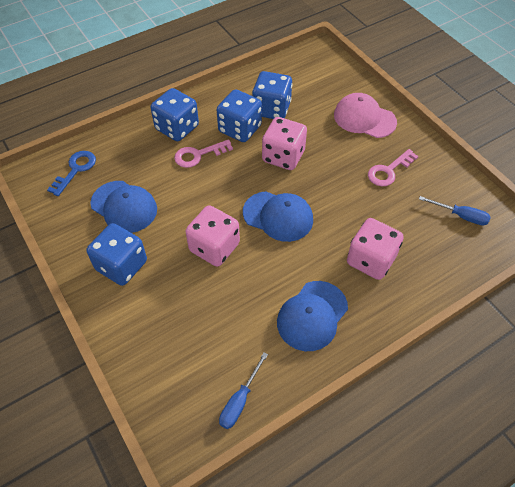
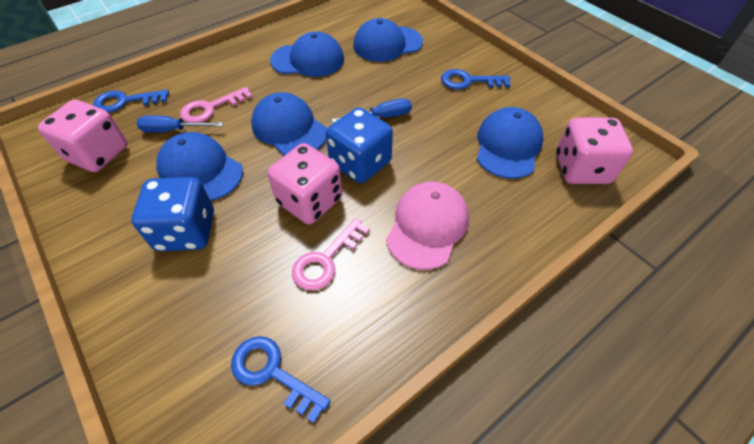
blue cap: [90,181,157,233] [243,191,313,242] [277,281,348,351] = 3 -> [156,132,243,201] [251,92,327,156] [270,31,344,77] [353,18,423,62] [477,107,543,179] = 5
blue dice: [86,223,147,286] [151,88,199,141] [217,89,262,142] [252,71,292,119] = 4 -> [132,177,214,251] [326,107,393,183] = 2
blue key: [47,151,96,196] = 1 -> [93,90,169,113] [231,336,331,423] [441,69,511,90] = 3

